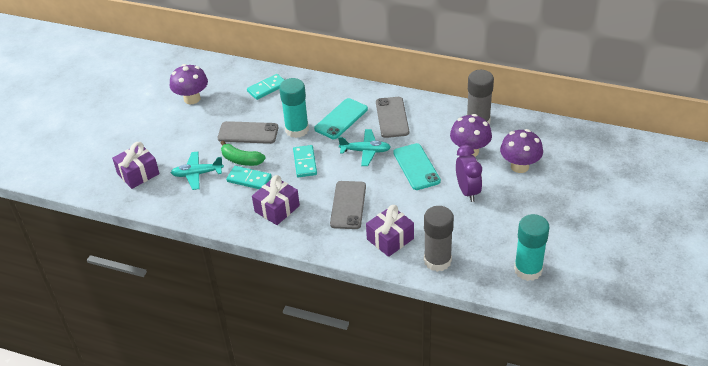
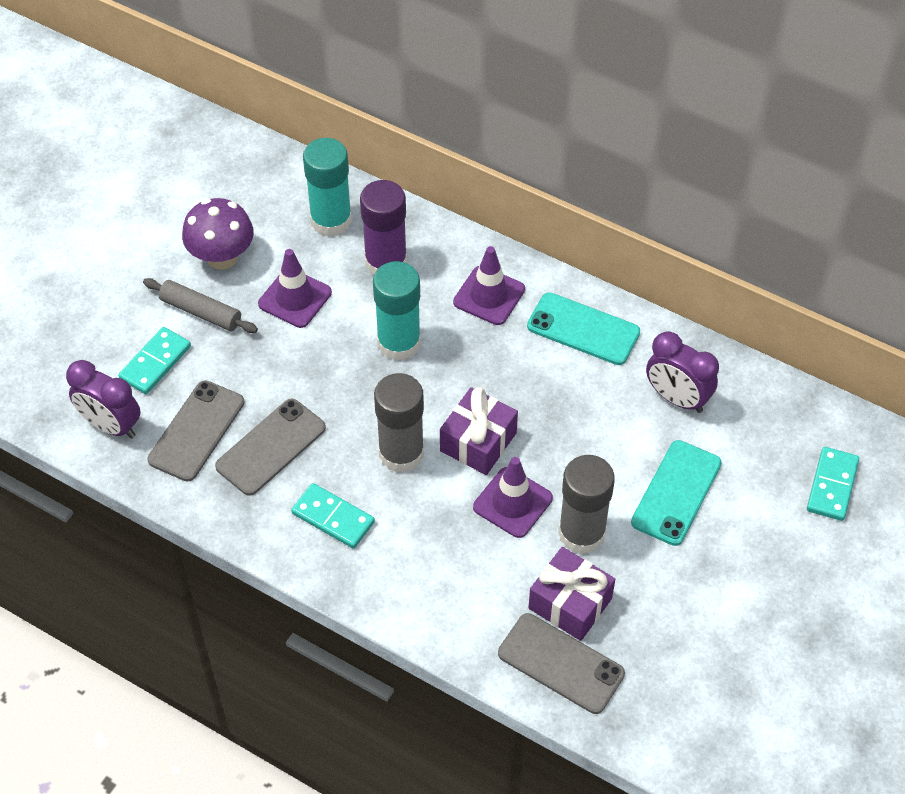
green banana: [221,141,266,166] = 1 -> none = 0
grey rolling pin: none = 0 -> [143,278,258,333] = 1
purple clock: [456,145,482,202] = 1 -> [66,360,141,438] [646,331,719,413] = 2
purple gift: [112,142,160,189] [252,175,300,225] [366,205,414,257] = 3 -> [440,387,518,475] [528,547,615,641] = 2
purple glue stick: none = 0 -> [360,180,407,275] = 1
purple mushroom: [170,64,208,104] [450,114,492,157] [500,129,543,173] = 3 -> [182,198,254,270] = 1
purple traffic cone: none = 0 -> [258,249,332,328] [453,246,525,325] [473,457,553,538] = 3
turquoise plane: [171,151,224,190] [338,129,391,166] = 2 -> none = 0

